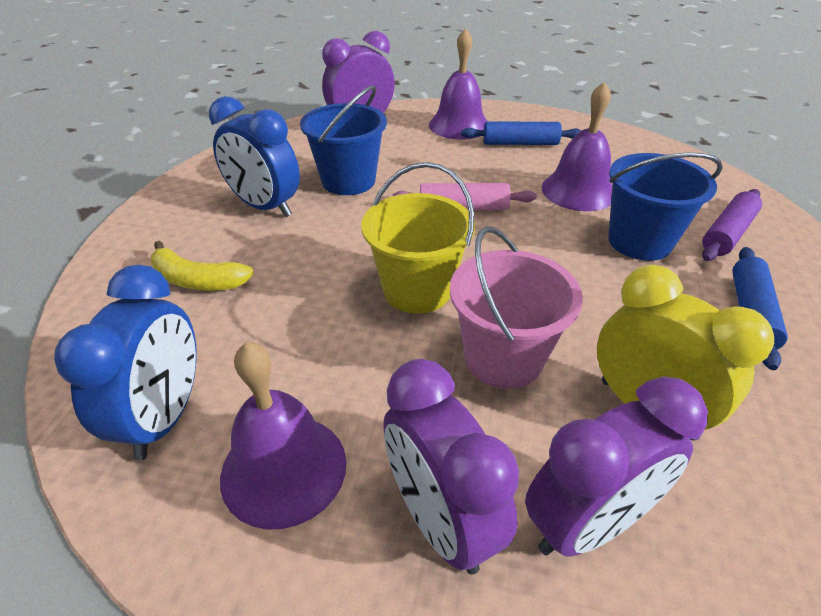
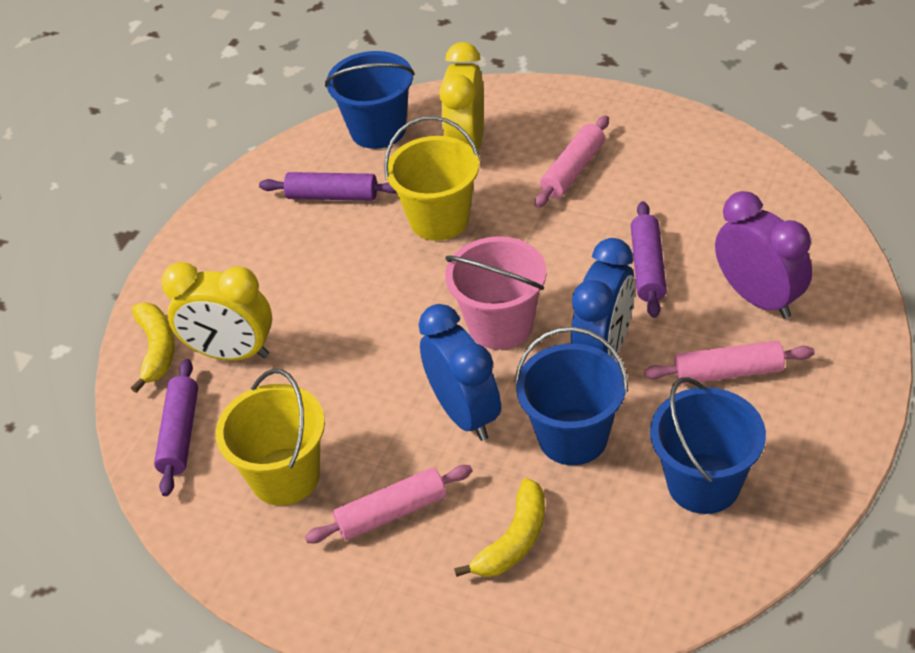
blue bucket: [300,85,387,195] [608,152,723,261] = 2 -> [325,51,415,149] [515,327,628,465] [650,377,766,514] = 3
blue rolling pin: [461,121,581,145] [732,247,788,370] = 2 -> none = 0
pink rolling pin: [393,183,537,210] = 1 -> [305,465,473,543] [535,115,609,208] [644,341,815,385] = 3
purple bell: [220,342,346,530] [429,28,487,140] [542,81,612,211] = 3 -> none = 0
purple clock: [322,31,395,116] [383,359,519,574] [525,376,708,557] = 3 -> [715,191,812,319] = 1
purple rolling pin: [702,189,762,261] = 1 -> [154,359,198,496] [259,172,397,201] [631,201,667,318] = 3
yellow banana: [151,241,254,291] = 1 -> [131,303,175,393] [454,478,545,577] = 2
yellow bucket: [361,162,475,314] = 1 -> [215,369,325,506] [384,116,479,241] = 2
yellow clock: [597,265,774,440] = 1 -> [161,262,272,361] [439,42,484,151] = 2

